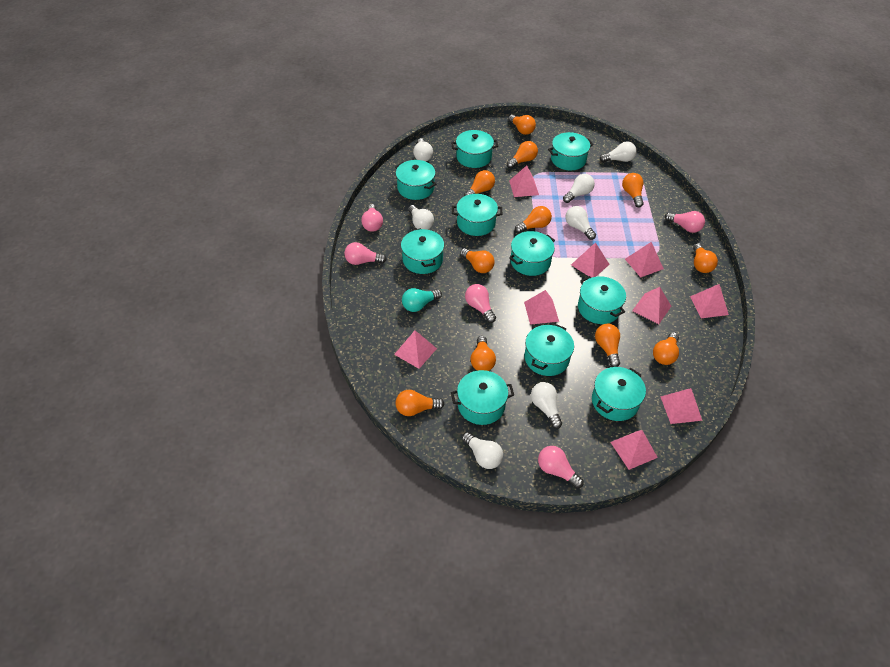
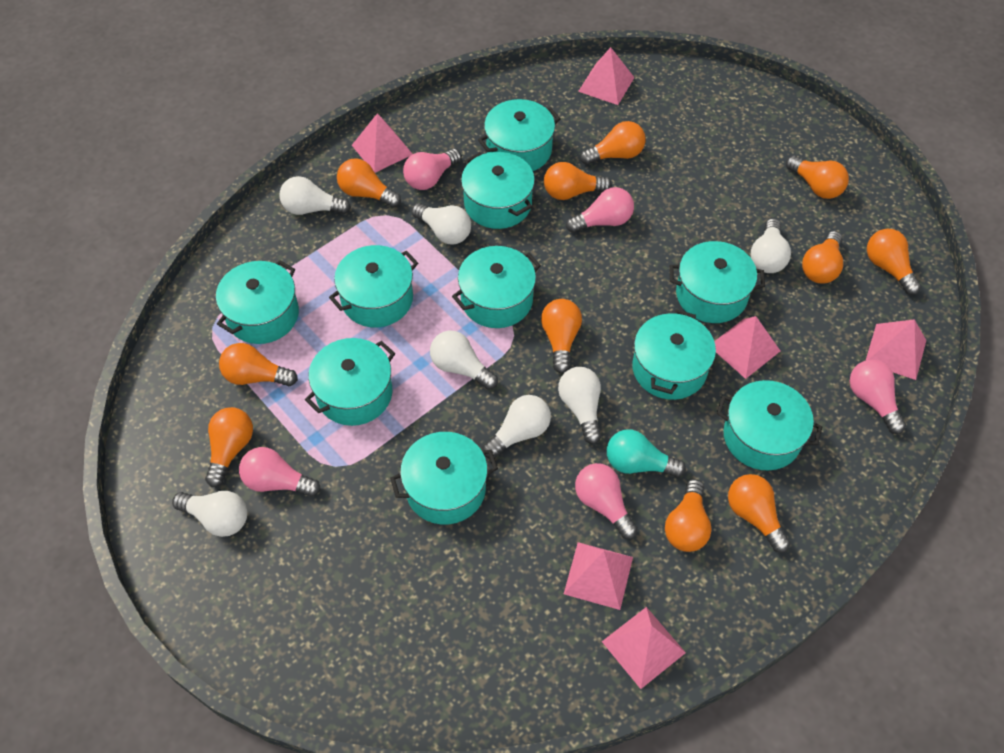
pink pyramid: [394,330,437,369] [509,165,539,197] [524,290,559,325] [571,242,610,278] [611,430,658,470] [625,242,664,277] [632,287,671,324] [660,388,702,424] [690,284,729,318] = 9 -> [352,113,413,173] [564,542,633,610] [578,47,635,105] [602,607,686,689] [714,316,780,379] [866,319,926,380] = 6

